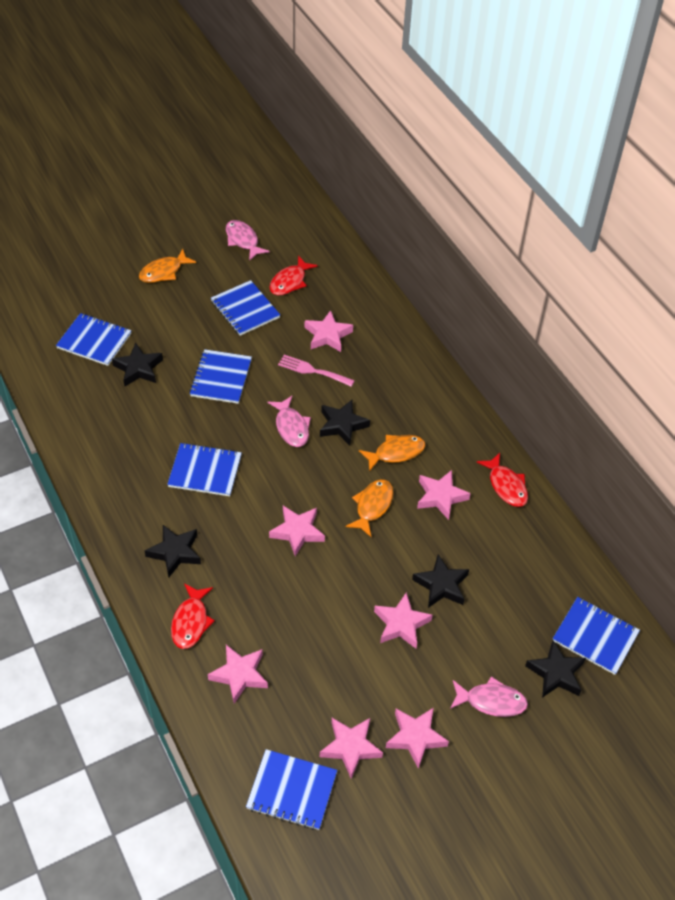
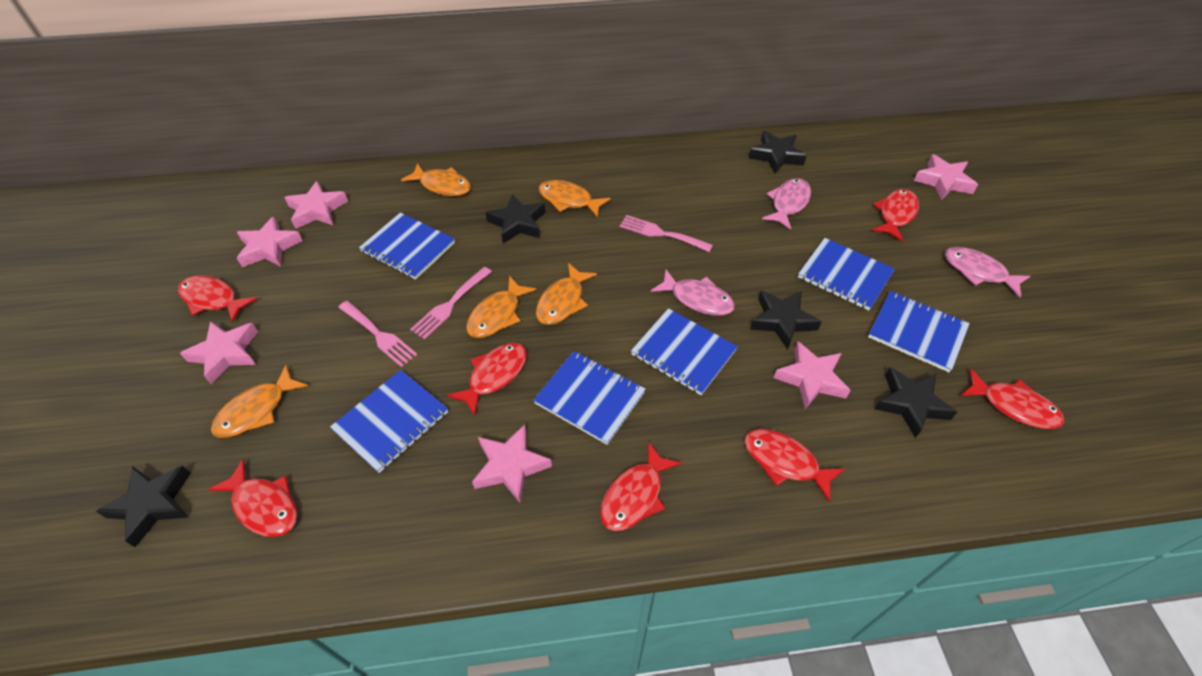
orange fish: [139,249,196,283] [346,479,394,537] [359,435,425,471] = 3 -> [211,365,308,438] [401,163,471,196] [466,276,536,338] [536,263,597,325] [538,180,611,218] = 5
pink fork: [278,355,355,387] = 1 -> [338,301,417,367] [410,267,492,339] [620,215,713,252] = 3
pink star: [208,645,268,704] [269,506,325,556] [305,310,353,352] [320,718,383,779] [374,592,433,649] [386,708,449,769] [417,470,471,520] = 7 -> [180,321,258,385] [237,217,303,267] [284,181,348,229] [472,424,552,503] [774,342,851,409] [914,154,978,200] = 6
red fish: [171,583,215,649] [269,256,318,295] [477,453,528,507] = 3 -> [178,275,257,322] [208,459,297,537] [447,343,527,416] [600,442,682,531] [744,429,845,502] [872,189,919,242] [961,368,1064,429] = 7

